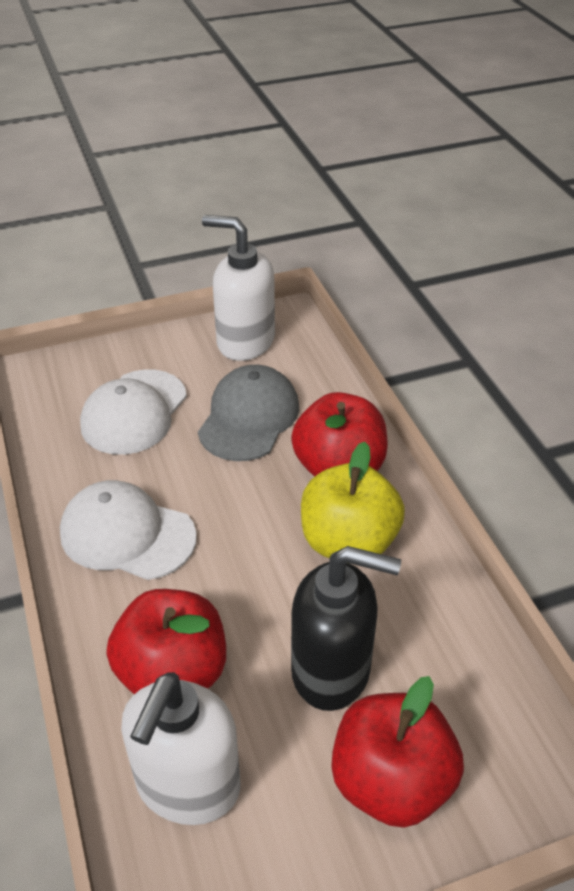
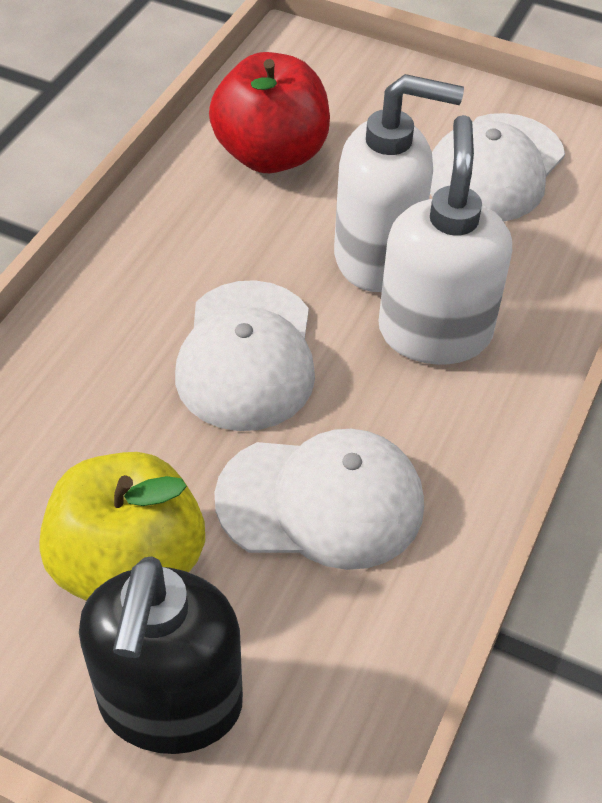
grey cap: [198,365,299,461] = 1 -> none = 0
red apple: [107,589,226,694] [291,392,388,477] [331,676,464,828] = 3 -> [209,52,330,173] = 1
white cap: [60,480,197,580] [80,369,187,455] = 2 -> [175,280,315,431] [214,429,424,570] [430,113,565,222] = 3

